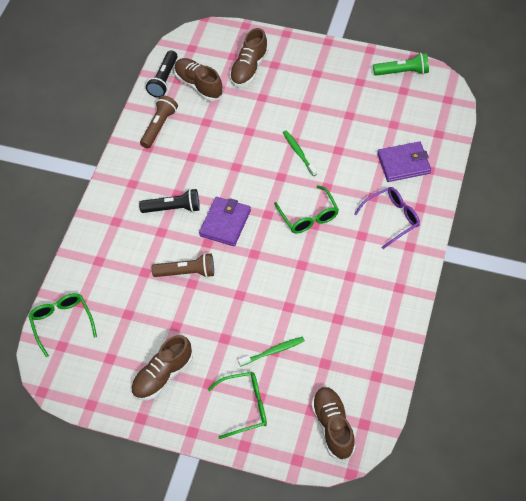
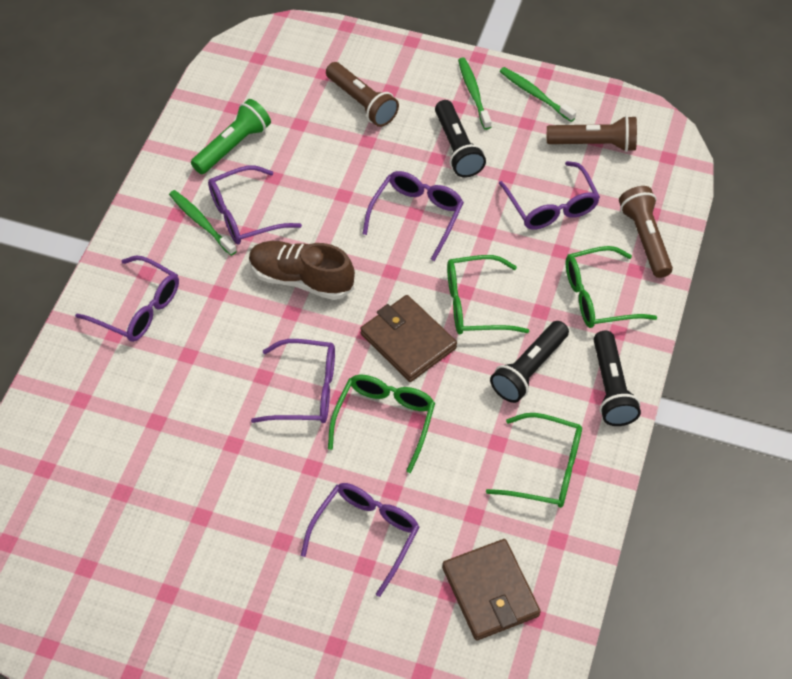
black flashlight: [139,189,200,213] [146,50,177,98] = 2 -> [435,100,486,177] [490,321,569,403] [594,331,641,426] = 3
brown flashlight: [140,95,178,149] [152,253,214,278] = 2 -> [326,62,399,127] [547,115,637,152] [619,186,673,278] = 3
brown shoe: [131,335,193,400] [174,58,223,101] [230,28,269,87] [311,387,356,461] = 4 -> [249,241,355,300] = 1
brown wallet: none = 0 -> [360,295,457,382] [442,539,541,641] = 2
green glasses: [29,293,97,357] [208,372,267,439] [274,185,339,233] = 3 -> [328,375,435,473] [447,255,529,334] [486,413,582,508] [566,246,657,328] = 4
green toothbrush: [238,337,305,367] [283,130,317,176] = 2 -> [169,190,237,256] [458,58,491,130] [500,67,576,122] = 3
purple glasses: [354,187,420,249] = 1 -> [75,256,179,342] [208,166,302,245] [251,339,335,423] [301,483,419,597] [362,171,464,261] [499,161,600,229] = 6
purple wallet: [199,197,251,246] [377,141,431,182] = 2 -> none = 0

